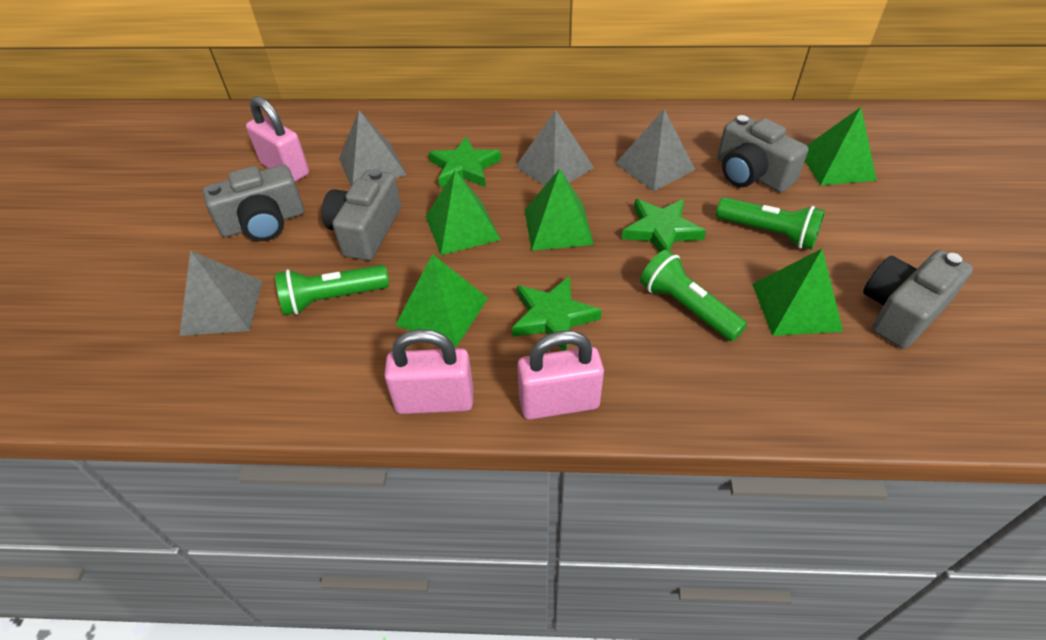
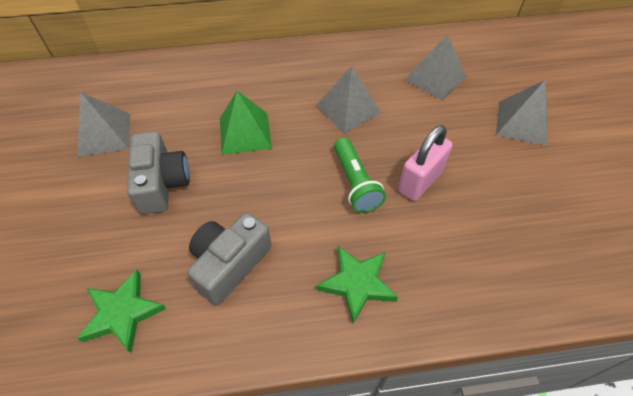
green flashlight: [275,265,389,315] [640,250,747,341] [716,197,825,250] = 3 -> [334,138,386,213] = 1
green pyramid: [396,254,488,347] [425,170,501,255] [525,168,594,251] [752,249,843,336] [805,107,877,185] = 5 -> [220,91,272,155] = 1
green star: [428,137,501,187] [512,276,602,351] [622,199,706,252] = 3 -> [77,270,166,353] [316,246,398,323] = 2
grey camera: [203,165,304,241] [322,169,401,260] [717,115,808,192] [863,250,973,349] = 4 -> [127,131,190,214] [187,212,271,305] = 2
pink padlock: [246,96,309,182] [384,329,473,414] [517,331,604,420] = 3 -> [398,125,453,201] = 1

